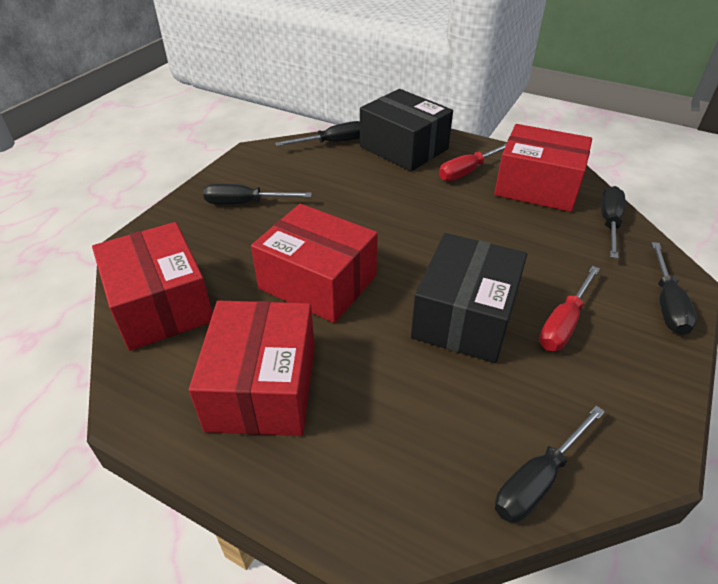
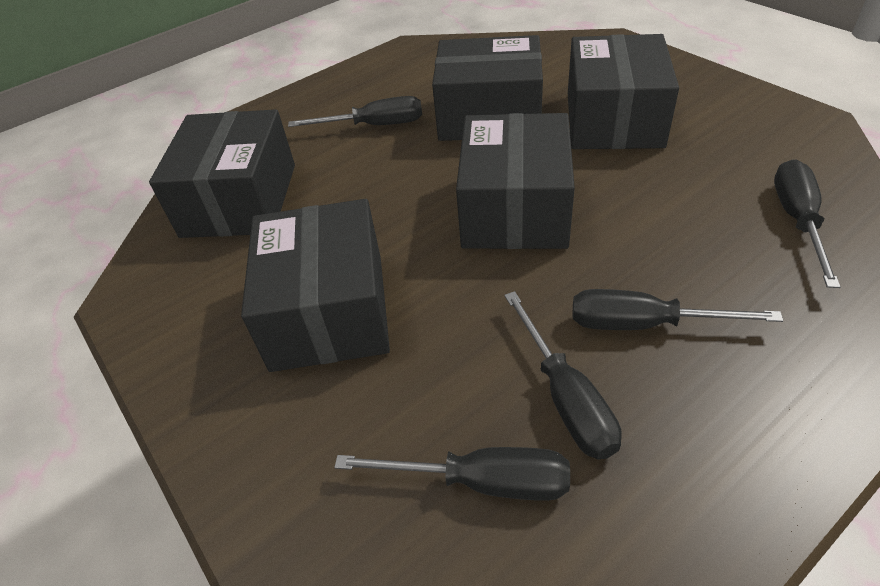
black box: [360,89,453,171] [411,233,527,363] = 2 -> [149,109,295,238] [241,199,390,372] [432,35,543,141] [456,113,575,249] [568,34,679,149] = 5
red box: [92,222,213,351] [189,301,315,436] [251,204,378,323] [494,124,592,212] = 4 -> none = 0
red screwdriver: [439,143,507,181] [539,266,600,351] = 2 -> none = 0

